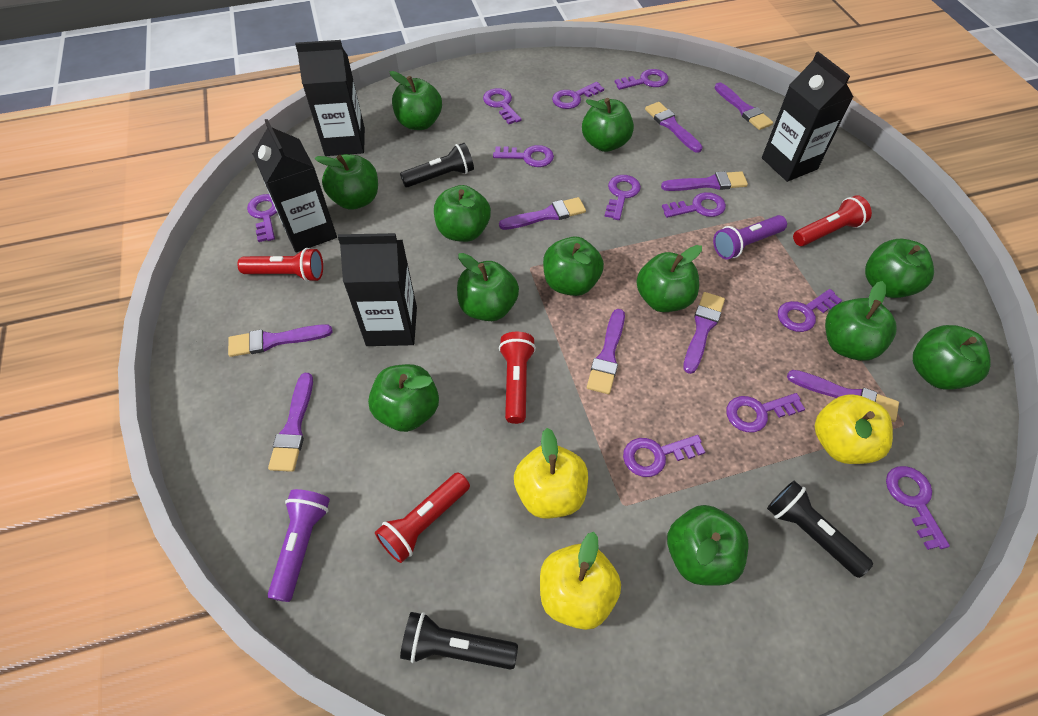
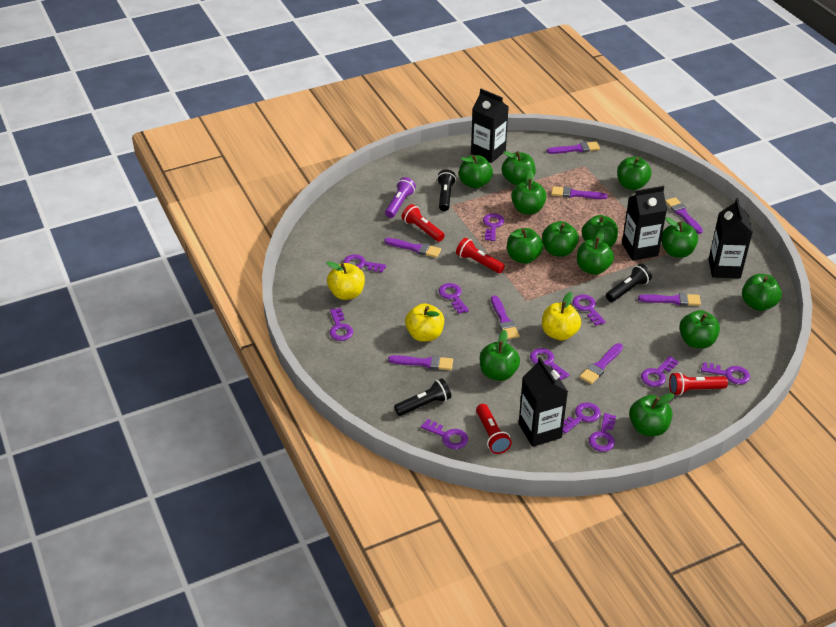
green apple: [315,154,378,210] [368,364,439,432] [390,71,442,130] [434,185,491,242] [457,253,519,321] [543,236,604,296] [582,98,634,152] [636,245,702,312] [667,505,748,586] [825,281,896,361] [865,239,934,298] [913,325,991,390] = 12 -> [459,155,493,189] [480,330,520,381] [502,151,536,186] [507,228,544,264] [511,170,547,215] [542,221,579,257] [577,229,614,275] [582,215,618,247] [617,157,652,190] [629,393,675,436] [661,217,698,258] [679,310,720,349] [742,274,782,311] = 13
purple brush: [228,324,333,357] [268,373,313,472] [499,197,586,230] [587,309,625,394] [645,102,703,153] [661,171,748,191] [683,292,725,374] [715,82,773,130] [787,370,899,422] = 9 -> [384,238,441,258] [388,355,453,370] [491,295,519,339] [547,142,600,154] [551,186,608,199] [580,343,623,384] [638,293,701,306] [665,197,703,234] = 8
purple flashlight: [268,489,330,602] [713,215,787,259] = 2 -> [385,177,416,218] = 1

